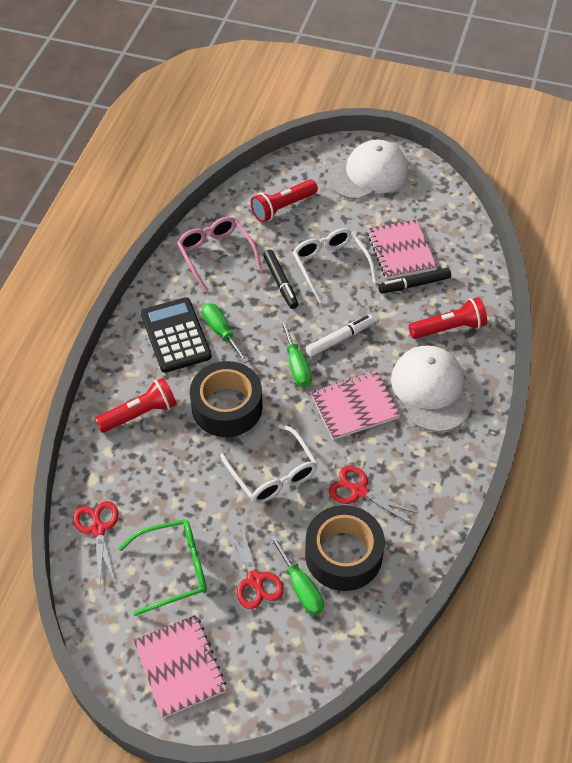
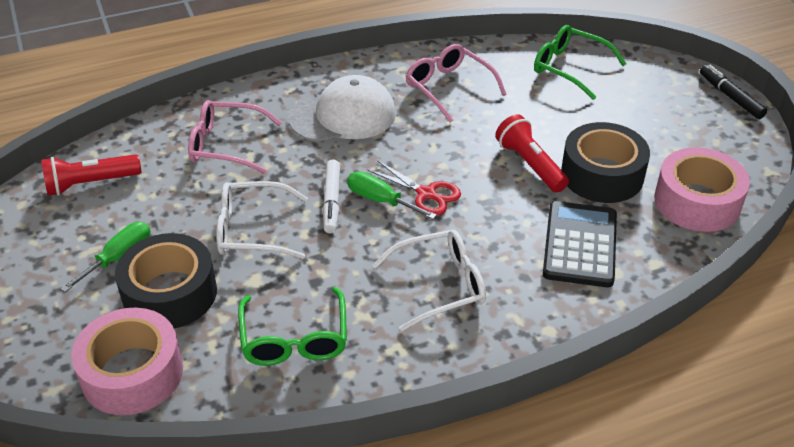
black marker: [263,250,298,309] [378,268,451,293] = 2 -> [700,65,767,119] = 1
green glasses: [118,519,207,616] = 1 -> [238,287,347,366] [534,25,626,100] = 2
green screwdriver: [202,303,249,363] [269,534,324,615] [280,320,312,387] = 3 -> [60,222,150,292] [347,171,437,219] = 2
pink glasses: [177,217,262,292] = 1 -> [188,100,282,174] [406,44,507,123] = 2
pink notebook: [133,615,227,718] [311,371,401,440] [367,219,437,279] = 3 -> none = 0
pink tape: none = 0 -> [71,308,183,415] [654,147,750,232] = 2
red flashlight: [95,377,177,433] [251,179,318,222] [409,298,487,339] = 3 -> [41,154,141,196] [495,114,569,193] = 2
red scissors: [73,501,118,583] [227,525,284,609] [329,465,417,524] = 3 -> [367,160,461,215] = 1
white cap: [327,140,408,200] [391,345,471,432] = 2 -> [288,75,396,142] = 1

